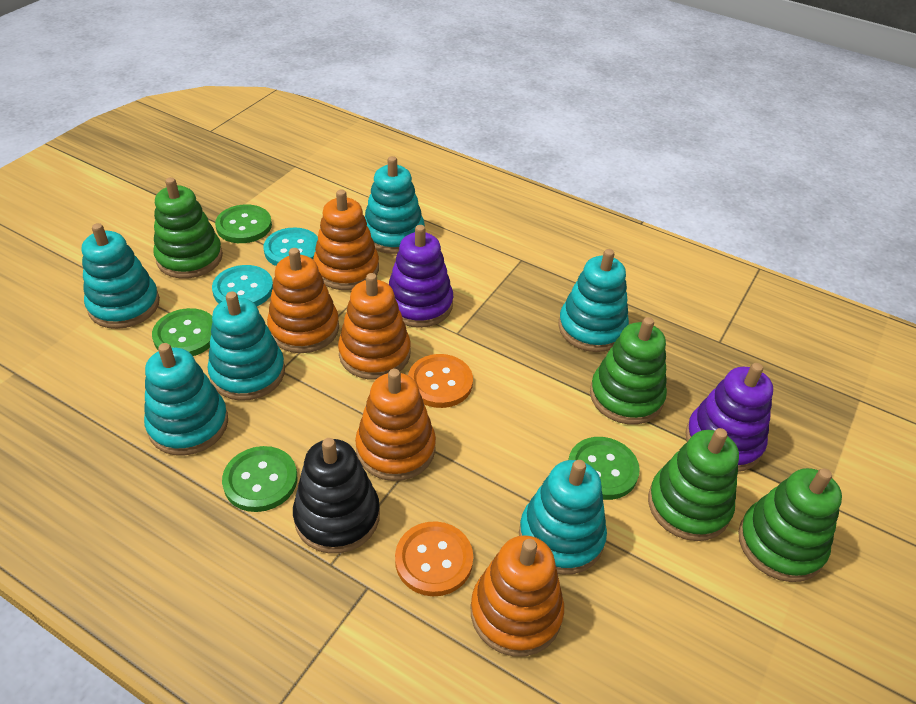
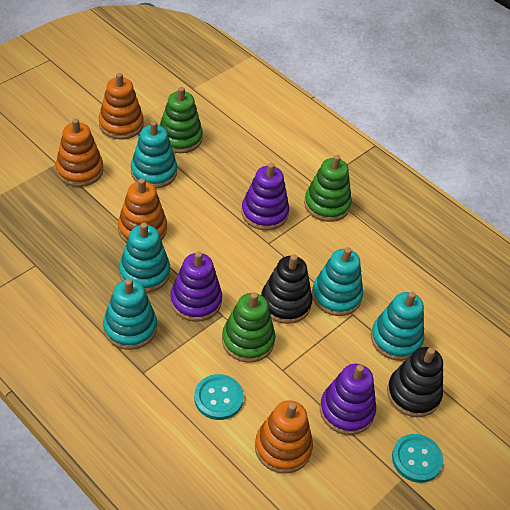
black stacking toy: [293,438,380,554] = 1 -> [261,254,312,324] [387,347,443,417] = 2
green button: [152,308,213,356] [215,204,272,243] [222,446,298,512] [568,437,640,500] = 4 -> none = 0
green stacking toy: [153,177,223,279] [590,317,667,424] [648,428,739,541] [738,468,842,582] = 4 -> [160,87,203,153] [222,292,275,363] [304,155,352,222] = 3
orange button: [395,521,473,596] [408,354,473,408] = 2 -> none = 0
orange stacking toy: [267,248,339,353] [313,189,379,290] [338,273,411,380] [355,369,436,481] [471,535,564,657] = 5 -> [56,119,103,187] [99,73,144,139] [118,178,167,243] [255,400,313,474] = 4
purple stacking toy: [389,225,453,328] [685,363,773,472] = 2 -> [170,251,222,322] [241,163,289,230] [320,364,376,435] = 3
turquoise stacking toy: [82,223,160,329] [144,343,228,456] [207,292,285,401] [365,156,425,254] [519,460,607,575] [558,249,629,352] = 6 -> [103,279,157,350] [119,223,170,293] [131,121,177,189] [312,247,363,316] [371,291,424,361] = 5

